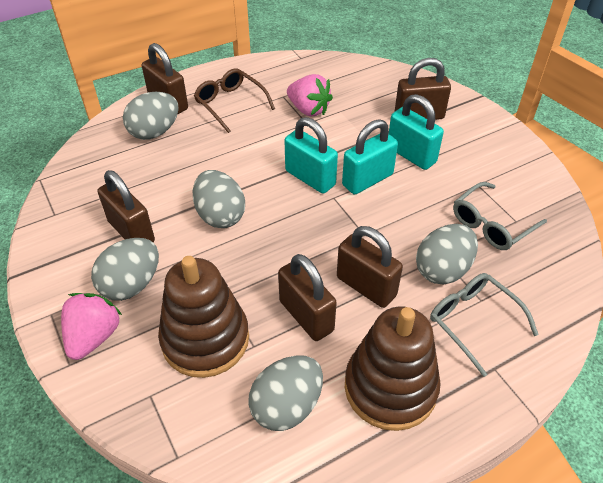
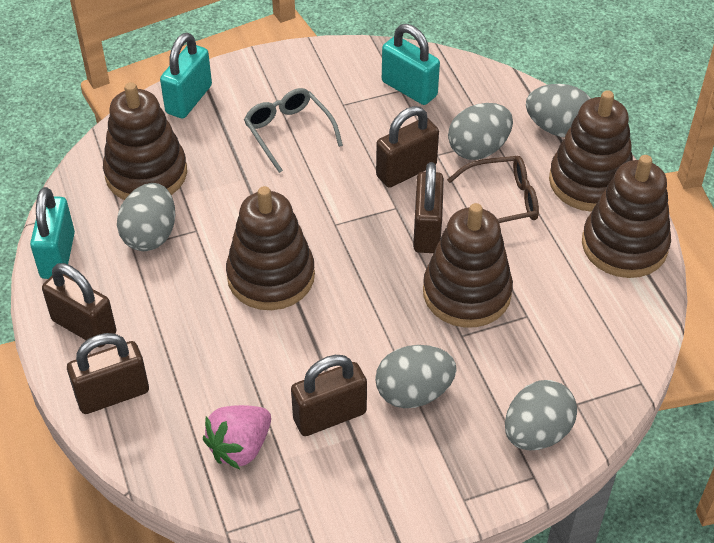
brown stacking toy: [158,256,249,378] [345,307,441,431] = 2 -> [103,82,187,200] [226,186,315,310] [423,203,513,328] [549,90,633,212] [582,155,671,278] = 5
grey glasses: [430,273,539,377] [453,182,547,250] = 2 -> [244,88,343,173] = 1
pink strawberry: [61,293,122,360] [287,74,333,117] = 2 -> [203,405,271,469] = 1

